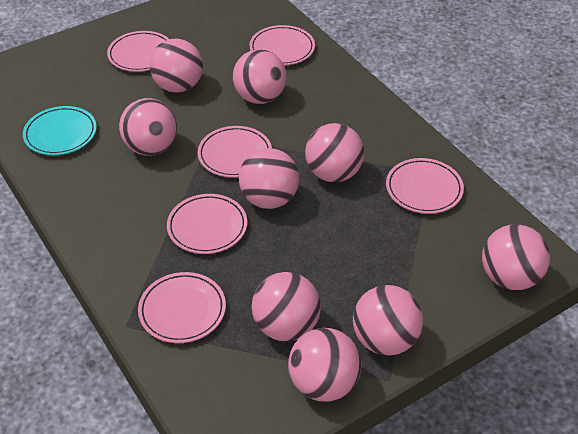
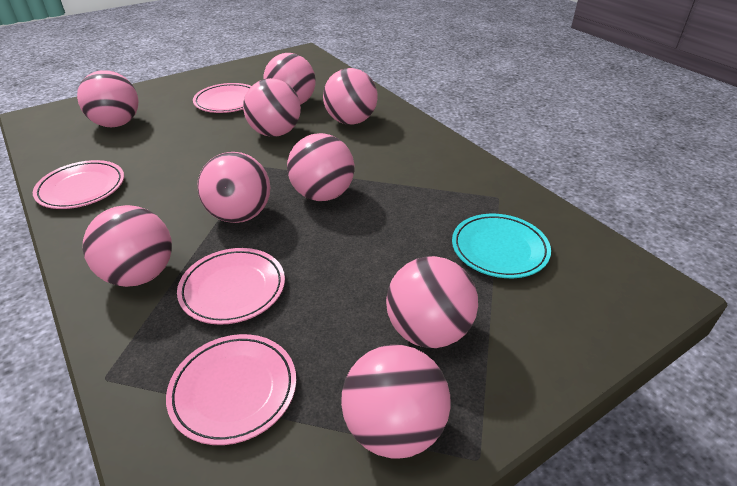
pink plate: [107,31,169,72] [138,272,226,343] [167,194,247,254] [198,126,272,178] [250,25,315,65] [386,158,464,214] = 6 -> [33,160,124,209] [166,334,296,445] [177,248,285,325] [193,83,251,113] = 4

